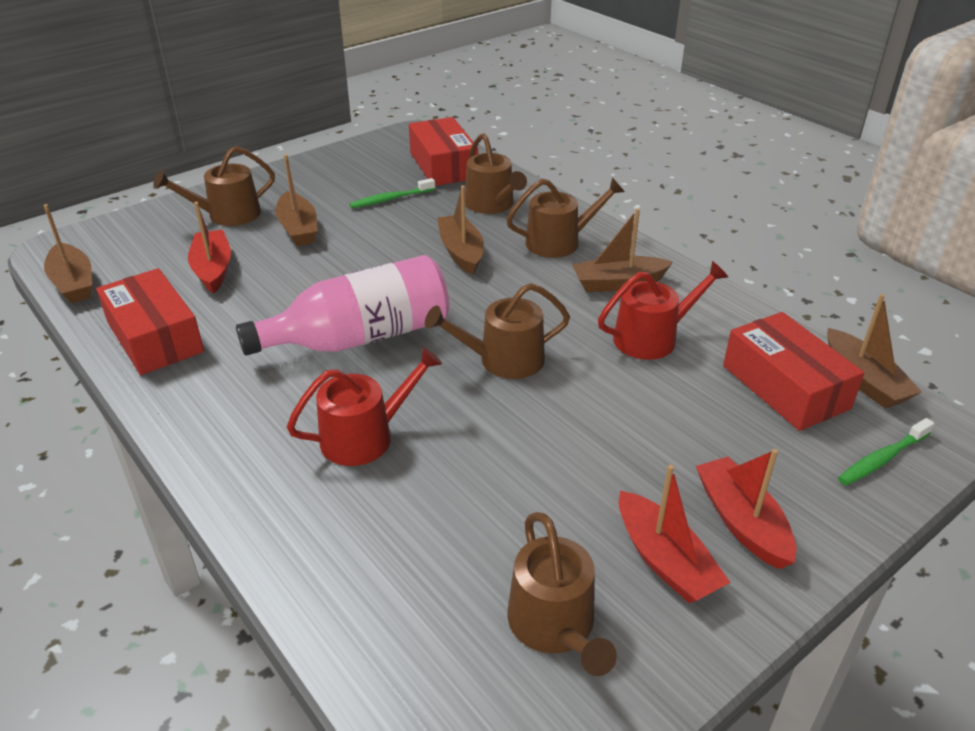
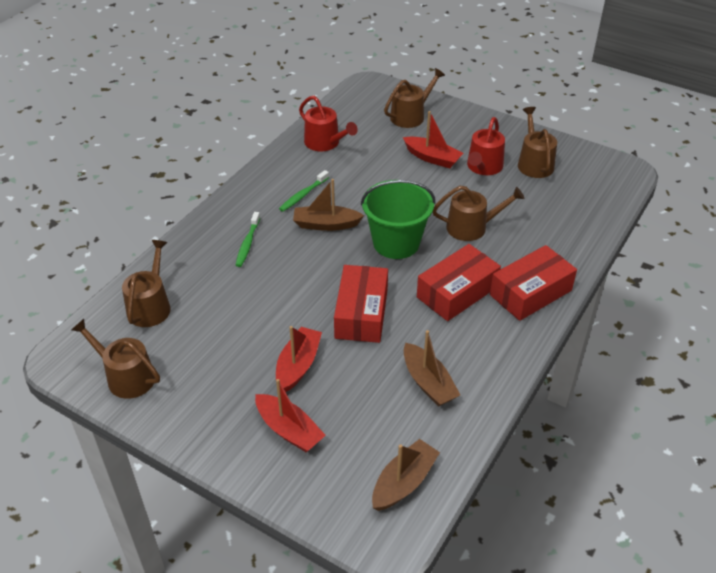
brown boat: [43,204,92,303] [275,154,318,246] [437,185,484,275] [572,208,673,292] [827,294,922,408] = 5 -> [293,179,364,231] [372,439,440,511] [404,330,460,406] = 3
green bucket: none = 0 -> [361,180,435,259] = 1
pink bottle: [236,255,449,356] = 1 -> none = 0

